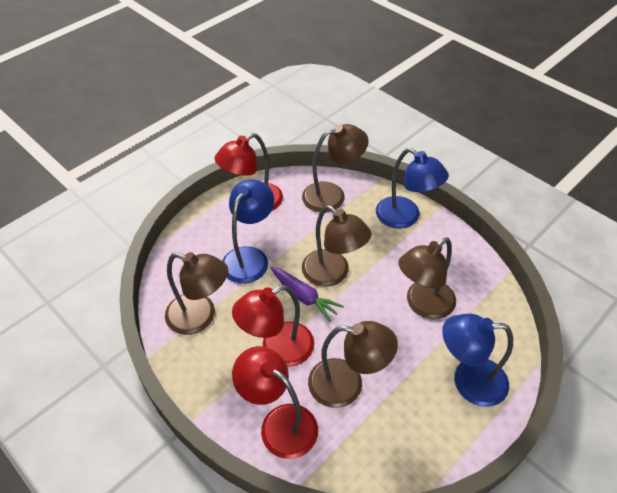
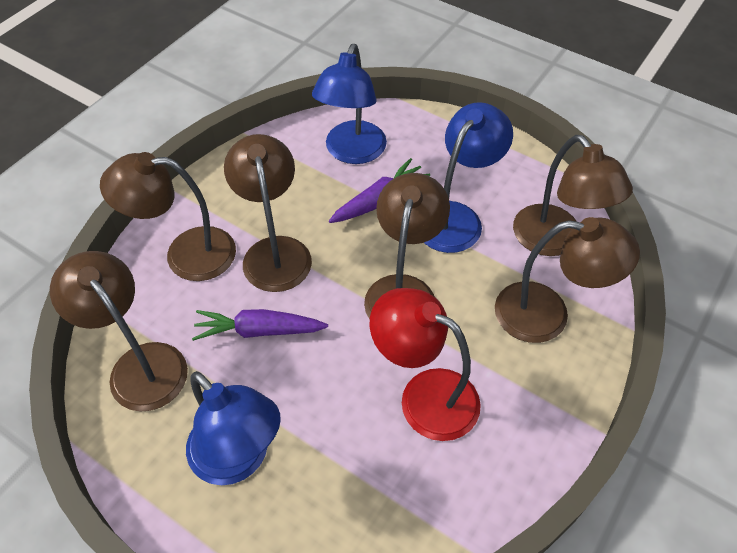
brown lamp: [165,252,228,335] [302,124,369,213] [302,205,372,287] [308,321,398,408] [398,237,456,319] = 5 -> [50,251,188,411] [100,152,236,281] [224,134,312,292] [364,173,450,320] [495,217,640,343] [513,135,633,256] = 6
purple carrot: [270,267,344,322] = 1 -> [192,309,328,341] [329,158,430,223] = 2
red lamp: [215,133,283,211] [232,285,314,367] [232,346,318,459] = 3 -> [370,288,481,441] = 1

